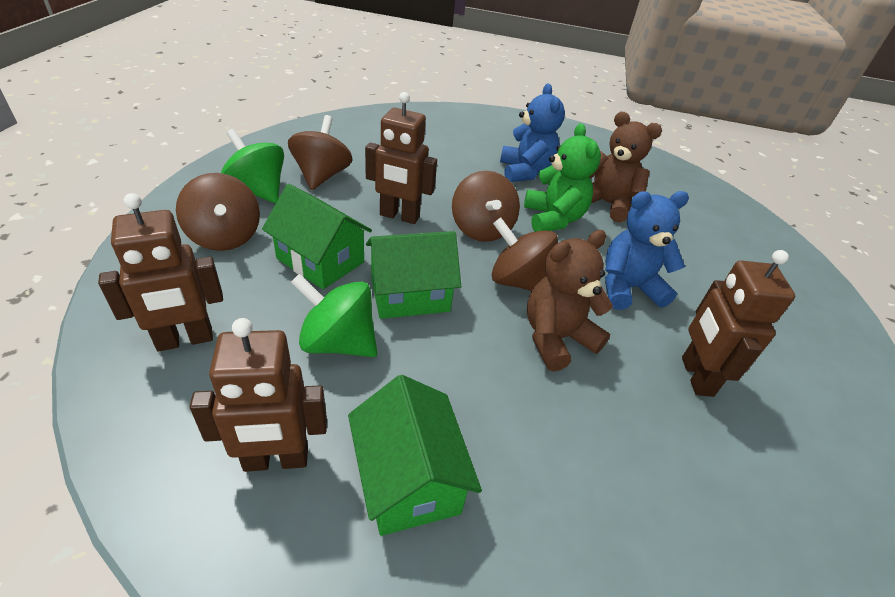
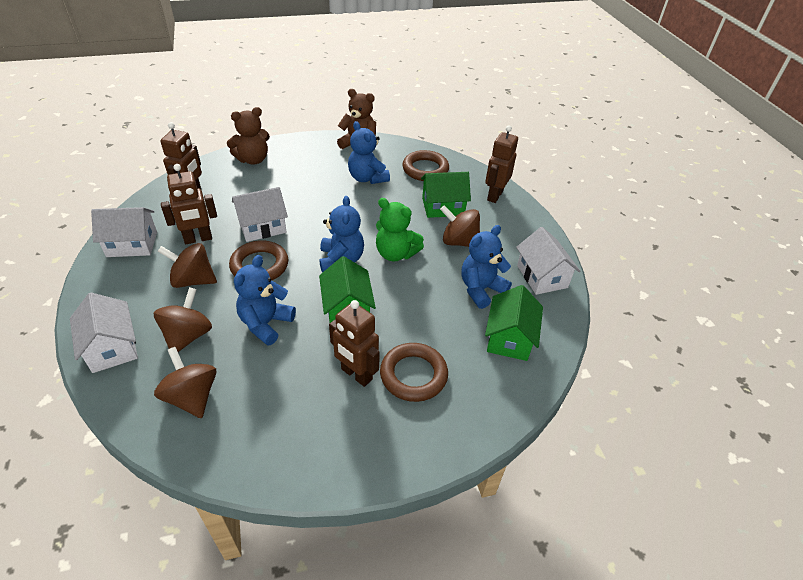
blue teddy bear: [500,84,565,182] [605,191,689,310] = 2 -> [234,255,296,346] [319,196,364,273] [348,121,390,184] [461,225,512,309] = 4
brown ring: none = 0 -> [229,240,288,280] [380,343,448,402] [402,150,449,181] = 3
green spinning top: [221,129,284,203] [291,274,377,357] = 2 -> none = 0
white house: none = 0 -> [70,293,138,373] [91,207,157,257] [232,187,288,242] [516,227,580,295] = 4

